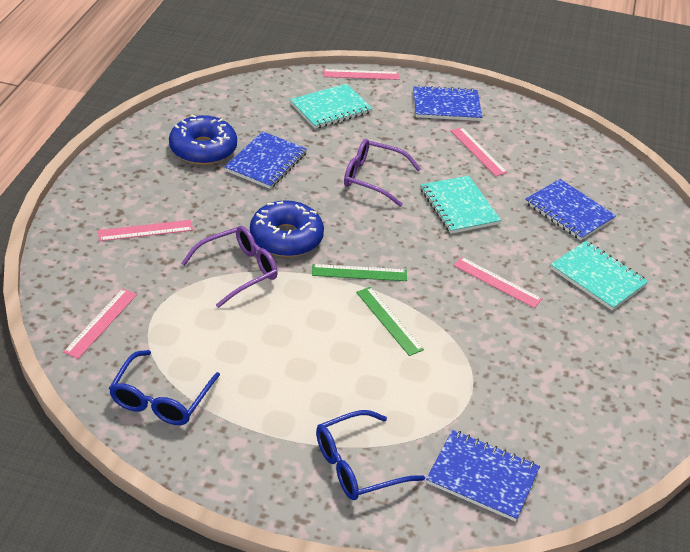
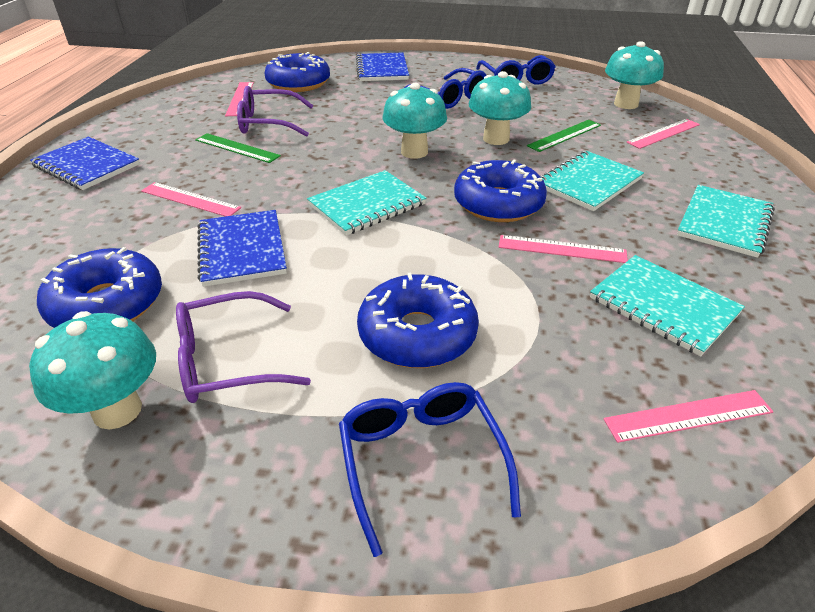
blue donut: [169,115,237,165] [250,200,324,257] = 2 -> [37,247,162,328] [264,52,330,92] [357,272,479,368] [454,160,547,222] = 4
blue glasses: [109,350,220,425] [316,410,425,500] = 2 -> [339,382,521,557] [404,68,486,109] [476,55,556,85] = 3
blue notebook: [224,131,307,189] [413,85,482,121] [426,430,540,522] [525,179,616,241] = 4 -> [30,137,140,190] [197,210,287,287] [356,52,409,81] = 3
turquoise mushroom: none = 0 -> [29,311,156,429] [383,83,447,159] [469,71,531,145] [605,41,664,109] = 4
turquoise notebook: [290,84,373,129] [421,176,501,234] [550,241,648,311] = 3 -> [307,170,426,235] [541,151,644,211] [590,255,745,356] [677,185,775,258] = 4

